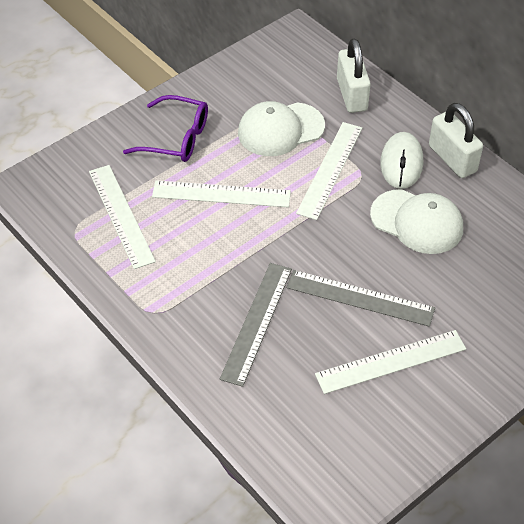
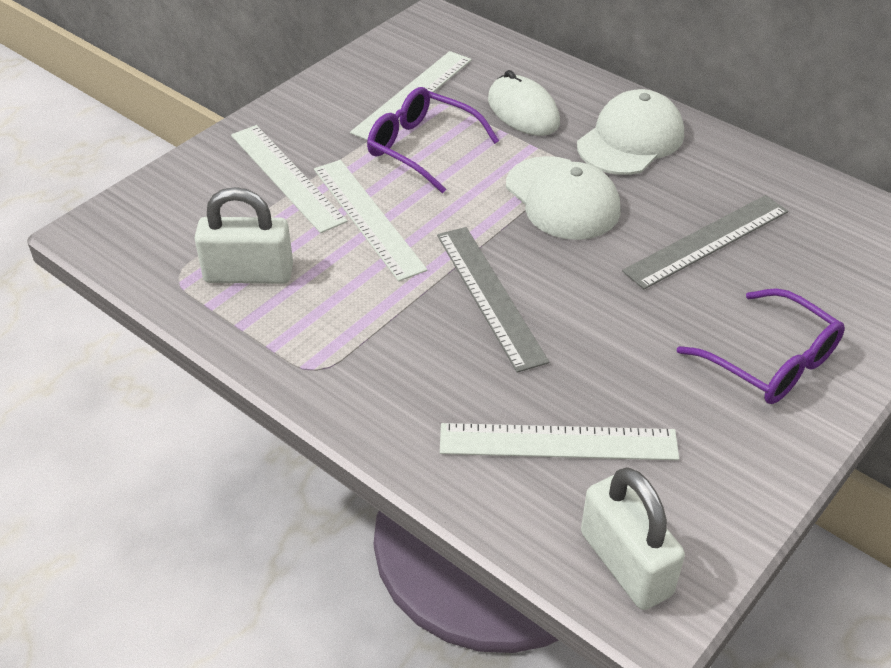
purple glasses: [123,95,208,162] = 1 -> [367,87,499,193] [677,288,845,404] = 2

